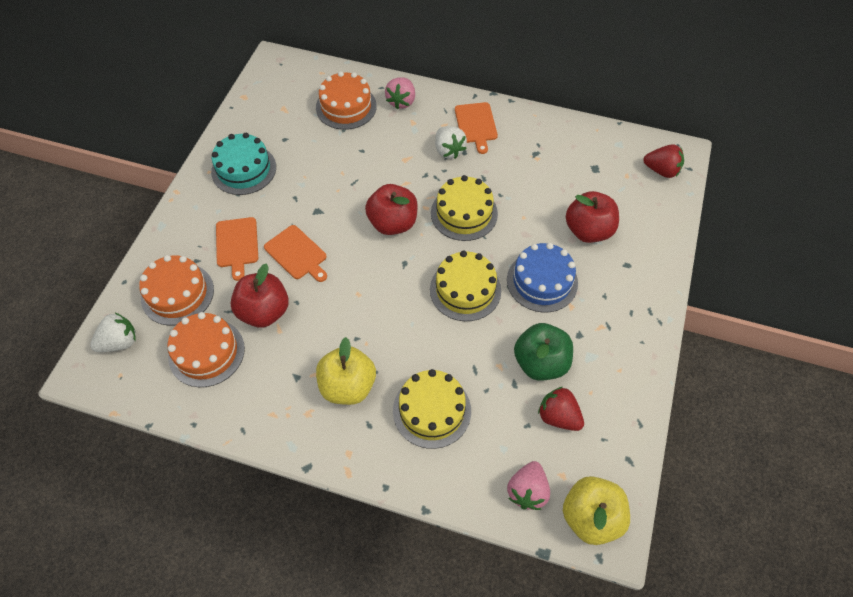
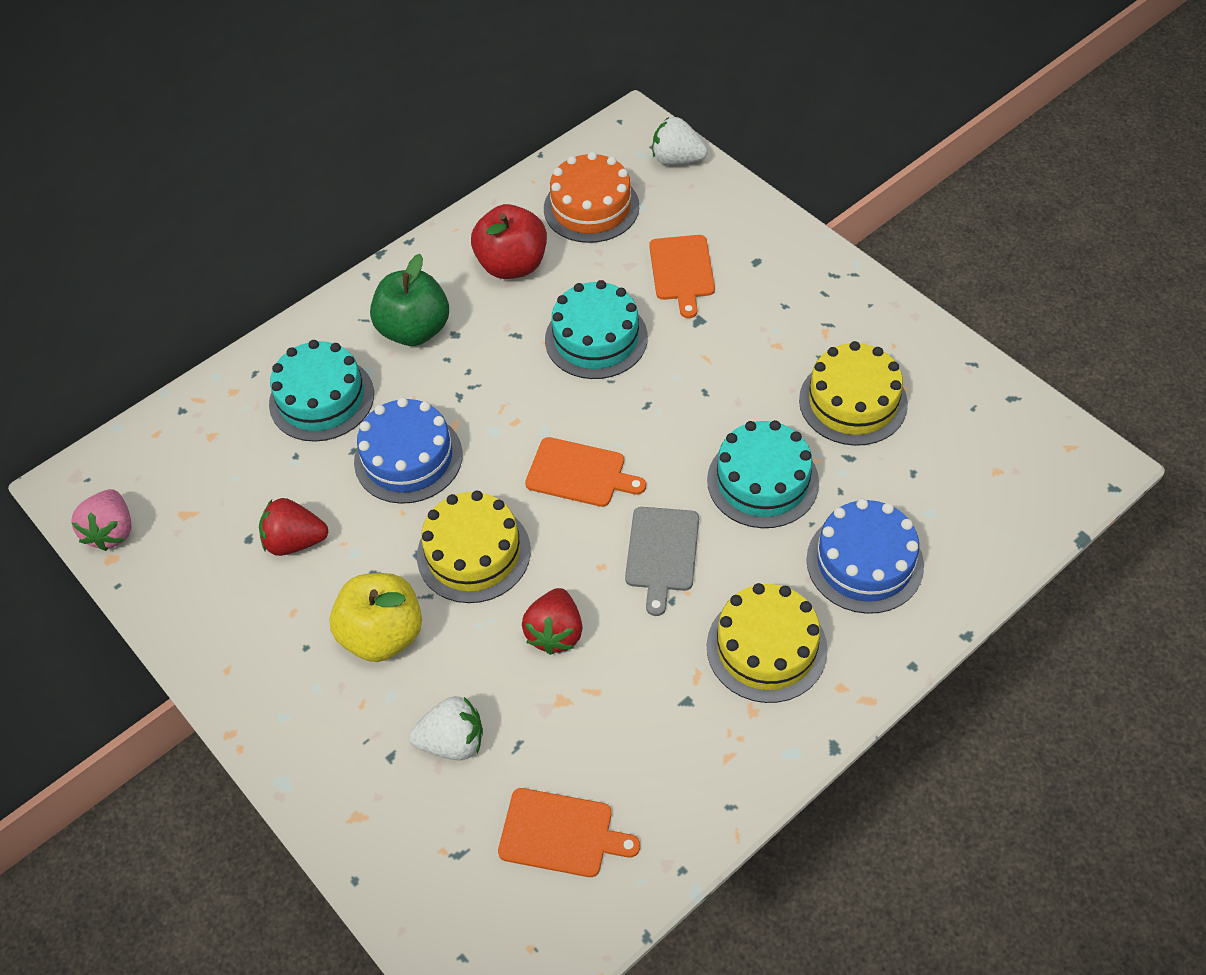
blue cake: [507,243,578,312] = 1 -> [354,397,463,504] [806,499,924,614] = 2
grey cutting board: none = 0 -> [625,507,699,616] = 1
orange cake: [139,255,214,326] [167,312,245,387] [316,71,377,130] = 3 -> [544,152,639,243] = 1
pink strawberry: [385,77,415,109] [507,461,550,510] = 2 -> [71,489,132,551] = 1
red apple: [231,263,289,328] [365,184,418,235] [566,191,619,243] = 3 -> [471,204,547,279] = 1
turquoise cake: [211,133,276,195] = 1 -> [269,340,374,442] [545,280,648,379] [707,420,819,528] = 3
yellow apple: [316,337,376,405] [563,476,630,545] = 2 -> [329,573,422,662] = 1

